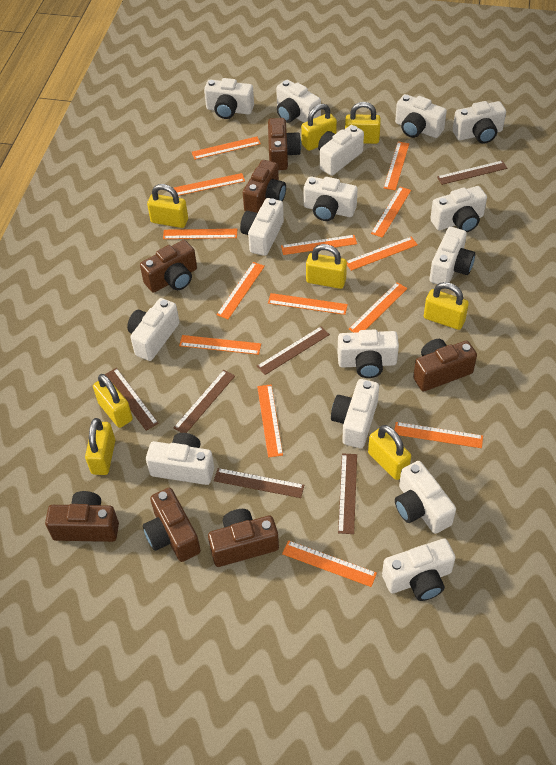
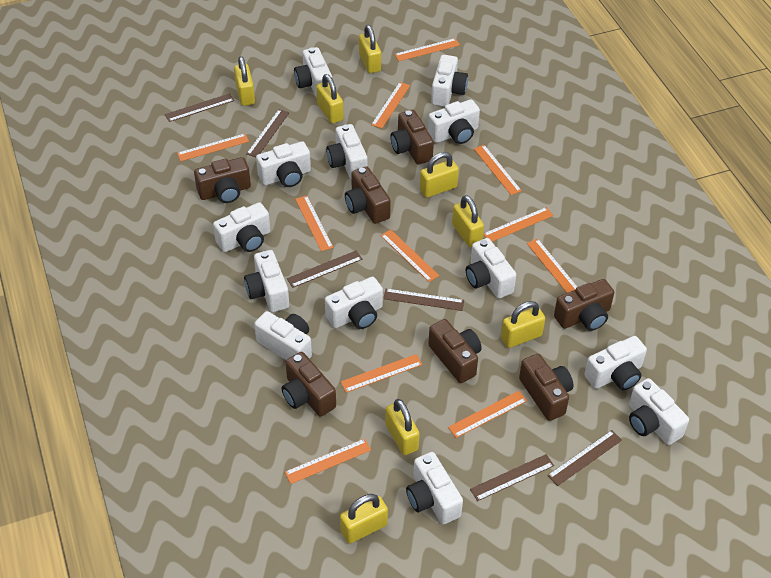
orange ruler: [163,229,237,239] [174,173,245,196] [179,335,261,355] [192,136,261,160] [217,262,265,319] [257,384,283,458] [268,293,348,315] [281,235,357,255] [282,540,377,587] [347,237,418,271] [349,282,408,333] [371,187,411,238] [384,142,409,190] [394,422,483,448] = 14 -> [177,134,249,161] [285,439,371,484] [295,195,333,251] [341,354,423,393] [371,82,410,128] [380,229,439,282] [394,38,460,61] [448,391,527,438] [474,145,522,195] [483,207,553,242] [527,239,577,293] = 11
white camera: [127,298,179,361] [146,433,214,485] [204,78,254,119] [240,198,284,256] [276,80,321,123] [303,176,358,221] [318,125,364,176] [331,379,379,448] [338,330,399,378] [382,539,455,601] [395,94,447,138] [395,461,456,534] [429,227,475,284] [430,186,487,232] [453,101,506,144] = 15 -> [213,202,270,252] [244,250,289,312] [254,311,312,360] [256,141,311,187] [294,47,332,98] [325,277,383,329] [326,124,368,180] [406,452,463,524] [428,99,480,144] [431,55,468,107] [466,238,516,299] [584,336,647,390] [629,378,689,445] = 13

